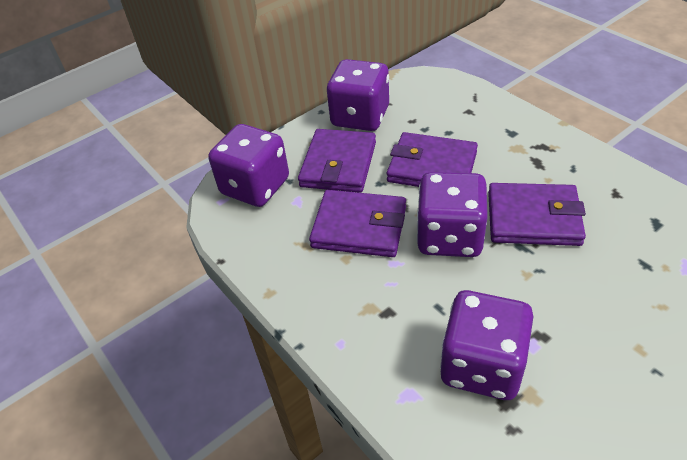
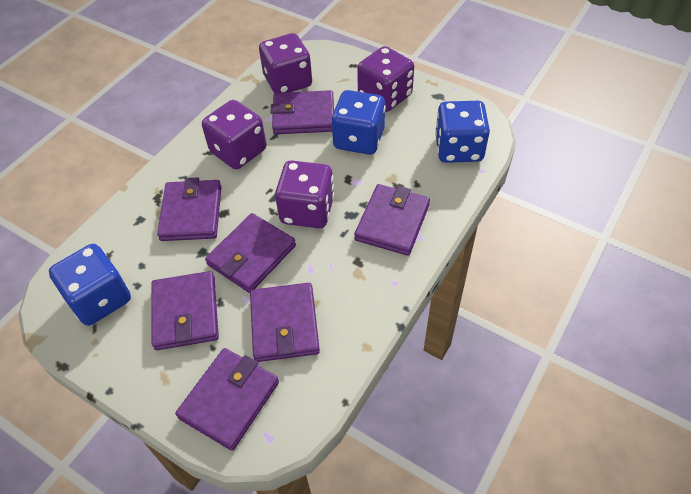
blue dice: none = 0 -> [49,244,131,326] [331,90,386,155] [435,101,490,163] = 3
purple wallet: [298,129,376,193] [309,190,406,257] [387,132,478,187] [488,183,586,246] = 4 -> [151,271,219,350] [157,177,222,241] [175,348,279,451] [205,213,296,293] [250,283,320,362] [271,90,334,134] [354,184,430,256] = 7

